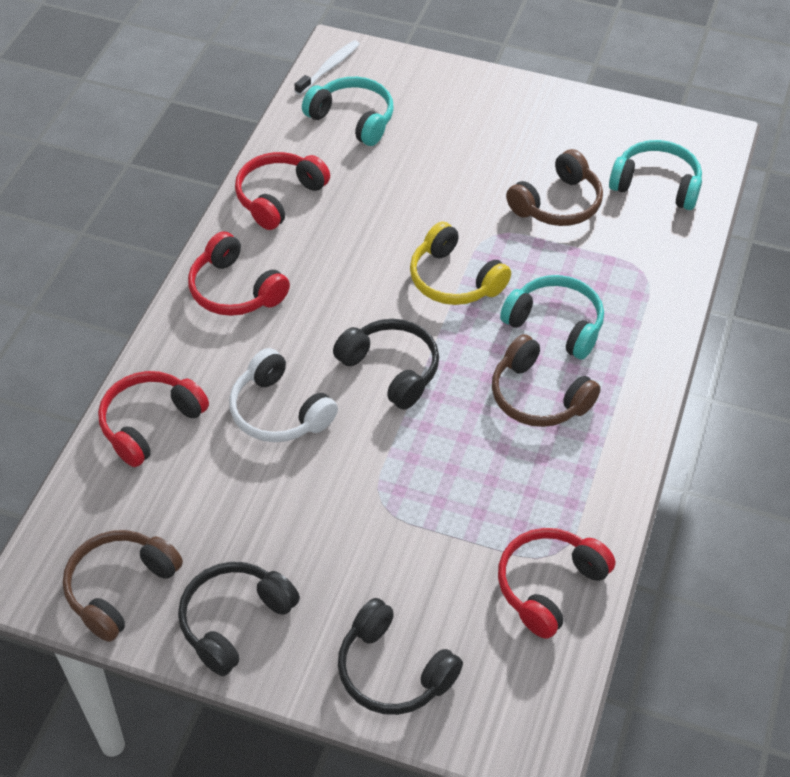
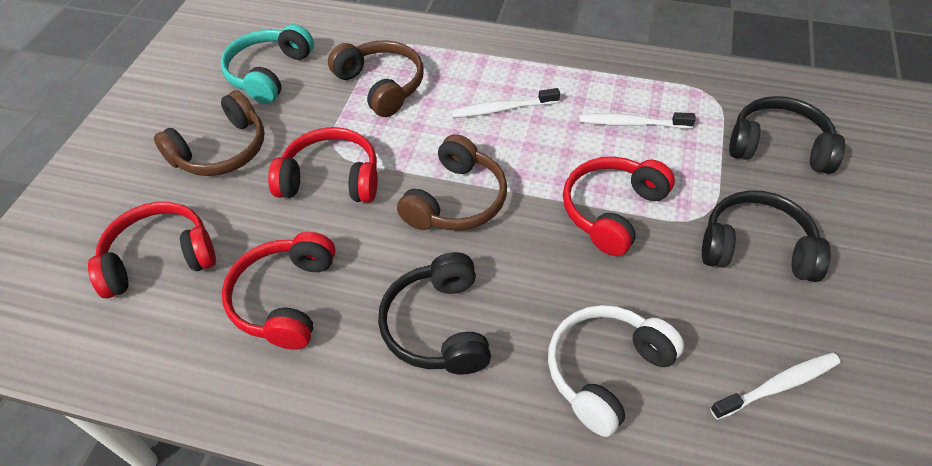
turquoise headphones: [302,77,394,146] [500,275,604,360] [609,140,702,210] = 3 -> [220,24,314,104] = 1
white toothbrush: [294,40,360,95] = 1 -> [451,88,560,118] [579,112,696,129] [710,352,841,420] = 3
yellow headphones: [410,222,511,305] = 1 -> none = 0

